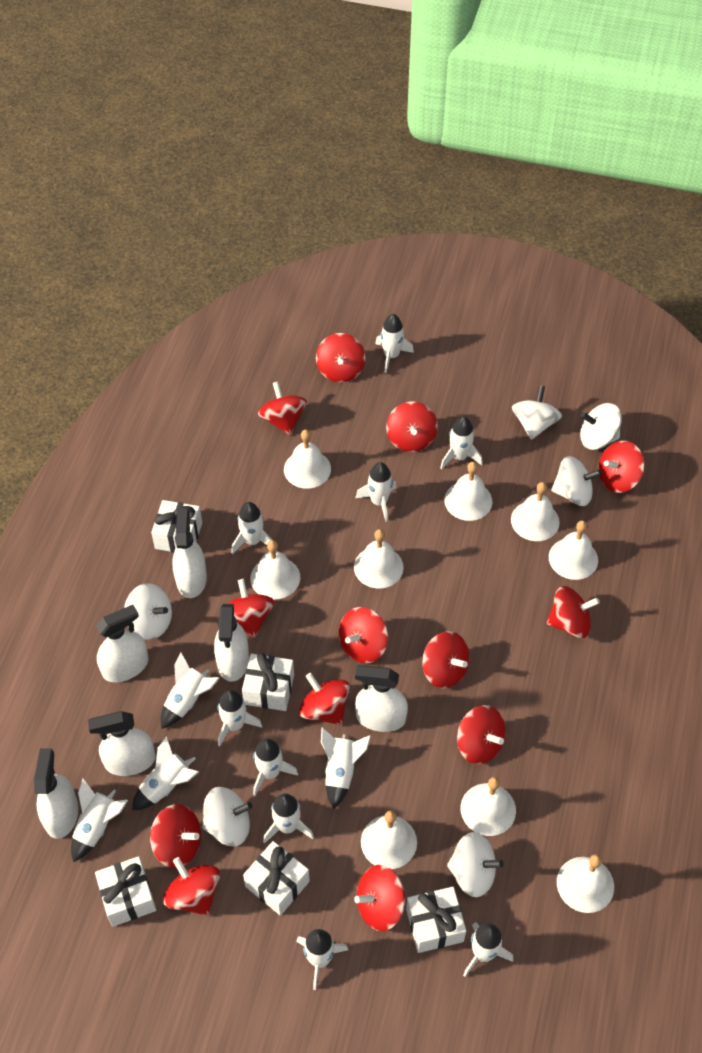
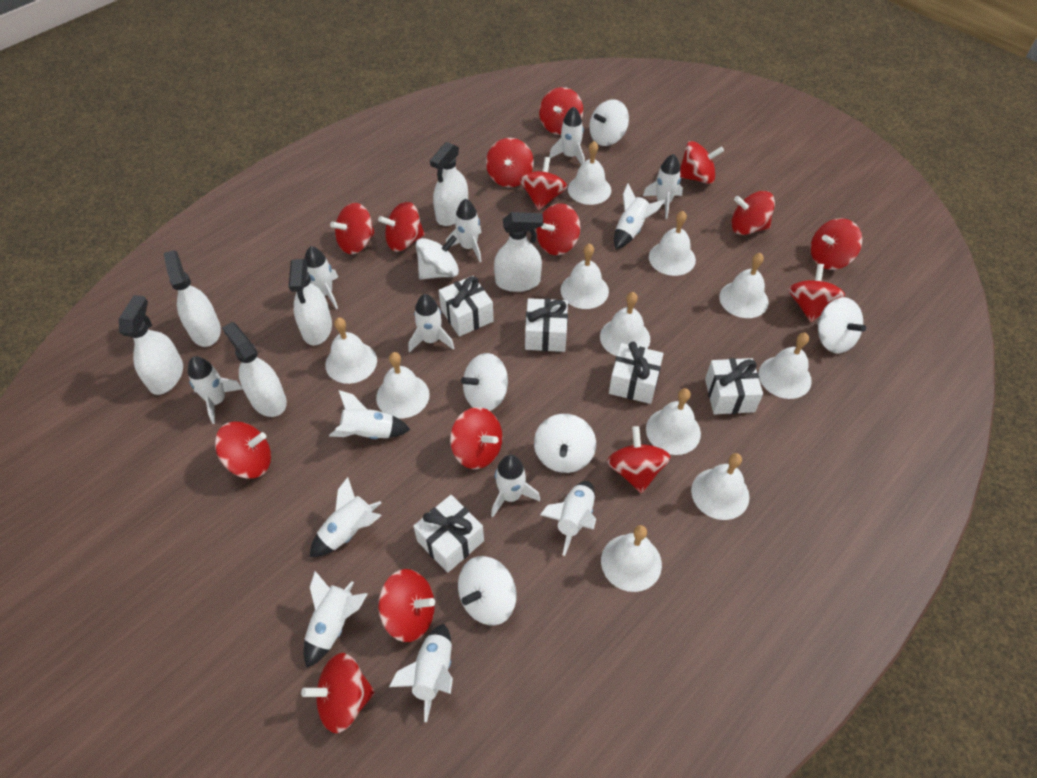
red spinning top: [150,804,201,868] [163,857,220,916] [227,579,275,638] [258,382,307,435] [299,673,350,725] [316,333,365,382] [339,607,388,663] [354,865,406,931] [386,401,438,452] [422,631,469,689] [457,705,506,764] [547,586,600,638] [598,441,645,493] = 13 -> [215,421,271,479] [301,653,375,733] [330,203,375,254] [378,202,425,252] [378,569,435,642] [450,407,502,469] [486,138,534,187] [519,157,568,210] [536,203,581,255] [539,87,583,135] [607,426,671,493] [680,141,724,184] [731,191,775,235] [788,264,845,322] [810,218,862,270] = 15
white bell: [250,540,300,599] [284,429,331,489] [354,529,404,589] [361,811,417,869] [444,462,492,521] [460,777,516,836] [511,482,560,541] [549,520,598,580] [557,854,614,913] = 9 -> [325,317,377,384] [376,352,430,418] [561,244,609,309] [568,141,611,205] [600,292,650,356] [601,525,662,592] [646,388,701,455] [649,211,696,276] [691,453,750,520] [719,253,768,318] [759,333,812,399] = 11

